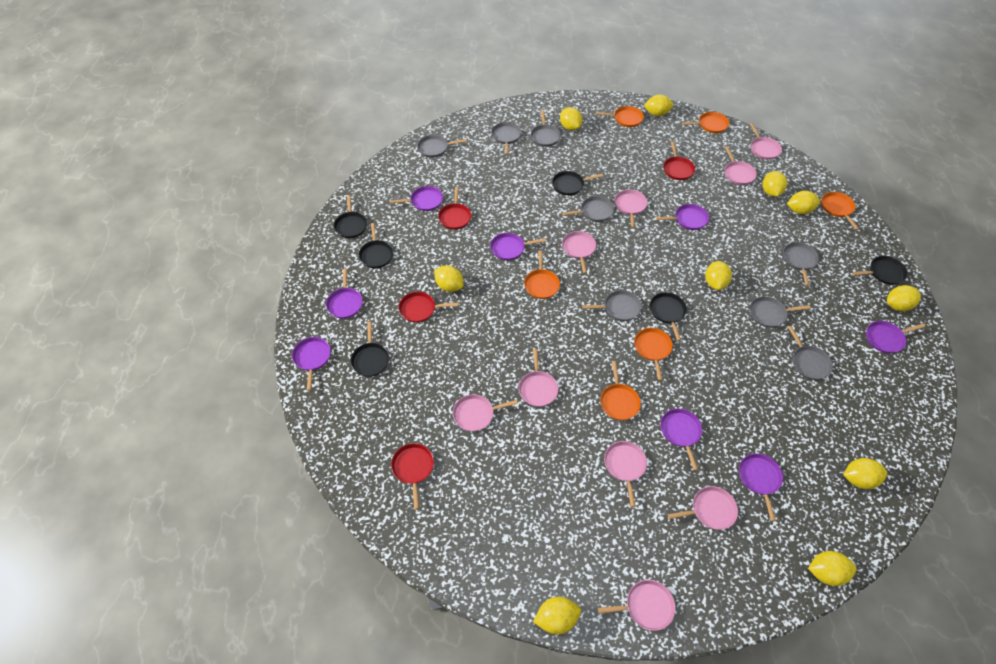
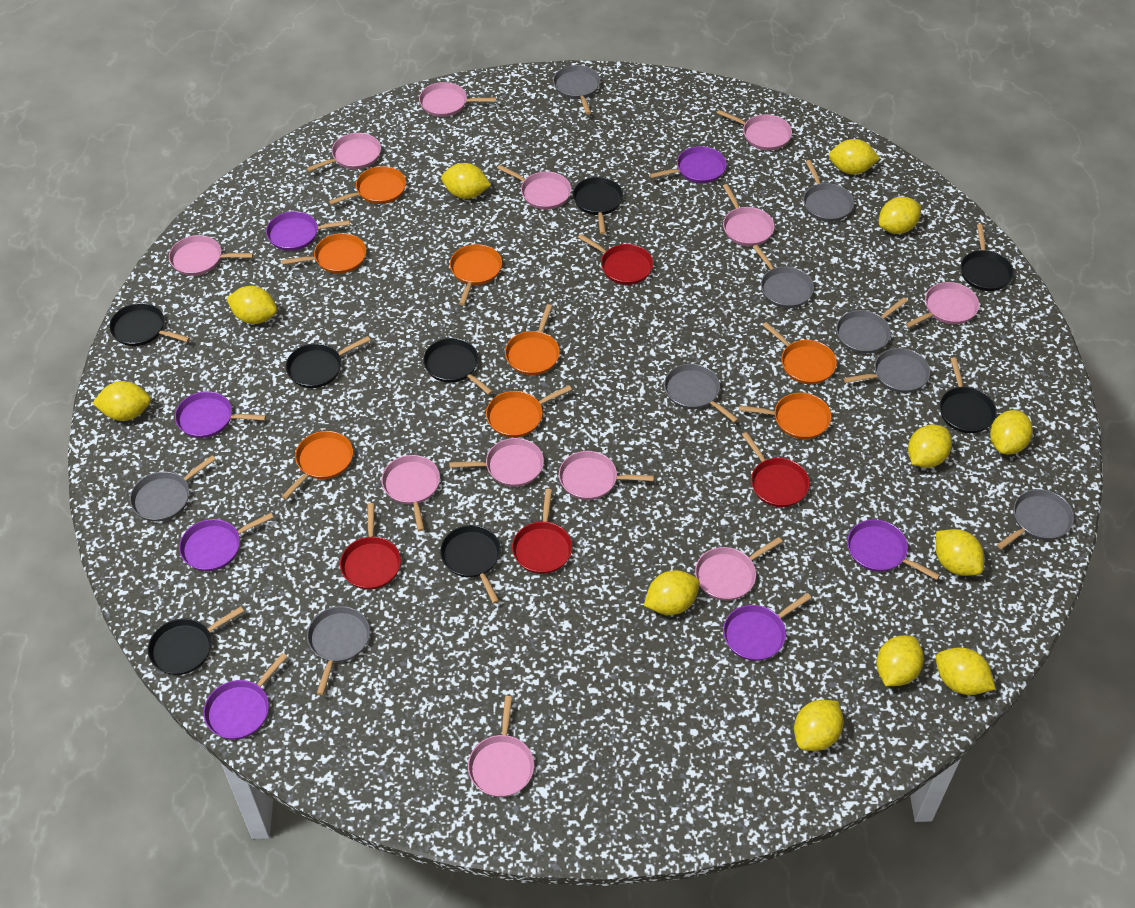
black pan: [334,195,367,238] [351,322,389,377] [359,223,393,268] [552,171,603,195] [650,292,687,341] [852,256,908,285] = 6 -> [109,303,190,346] [148,606,244,675] [286,336,370,388] [423,338,493,395] [440,525,501,604] [573,177,623,234] [940,357,997,433] [960,224,1014,291] = 8
grey pan: [417,135,467,157] [491,122,521,155] [531,110,561,147] [562,196,614,222] [582,290,642,321] [750,296,810,328] [783,242,819,286] [788,326,833,380] = 8 -> [130,455,216,522] [307,606,370,695] [553,65,600,114] [664,364,739,423] [753,245,814,308] [803,160,854,222] [836,297,908,354] [844,348,930,393] [997,489,1074,549] = 9
orange pan: [524,251,560,299] [596,106,644,127] [600,361,641,420] [634,328,673,381] [682,112,729,133] [821,192,859,230] = 6 -> [281,233,366,274] [282,431,353,499] [329,166,406,205] [450,244,502,306] [486,385,572,438] [505,304,560,375] [739,393,832,439] [762,322,837,384] = 8
pink pan: [453,394,518,432] [519,349,558,407] [562,231,596,274] [598,580,675,631] [604,441,647,507] [615,189,647,228] [668,486,738,530] [725,147,757,185] [750,123,782,160] = 9 -> [169,235,253,276] [306,133,381,172] [381,455,440,531] [419,82,497,117] [449,438,544,487] [468,696,534,797] [497,165,571,210] [559,451,654,500] [695,537,783,600] [717,110,792,150] [723,184,774,246] [906,282,979,328] = 12
purple pan: [292,337,331,391] [326,268,363,319] [390,186,443,211] [490,233,546,260] [656,204,709,230] [661,408,702,471] [739,453,783,521] [866,321,925,353] = 8 -> [175,391,266,438] [179,513,274,571] [203,653,287,739] [266,211,350,251] [650,146,727,183] [723,593,811,661] [847,519,940,580] = 7
yellow lemon: [434,265,464,292] [533,597,581,634] [560,107,582,130] [643,94,673,116] [705,261,732,290] [763,171,787,197] [787,191,820,214] [808,551,857,586] [843,458,887,489] [887,285,921,311] = 10 -> [93,381,151,421] [226,286,277,324] [441,163,491,199] [644,570,700,615] [794,700,844,751] [829,139,880,174] [876,635,924,686] [879,197,921,234] [908,425,952,468] [936,529,984,576] [936,647,995,695] [990,410,1033,454] = 12

